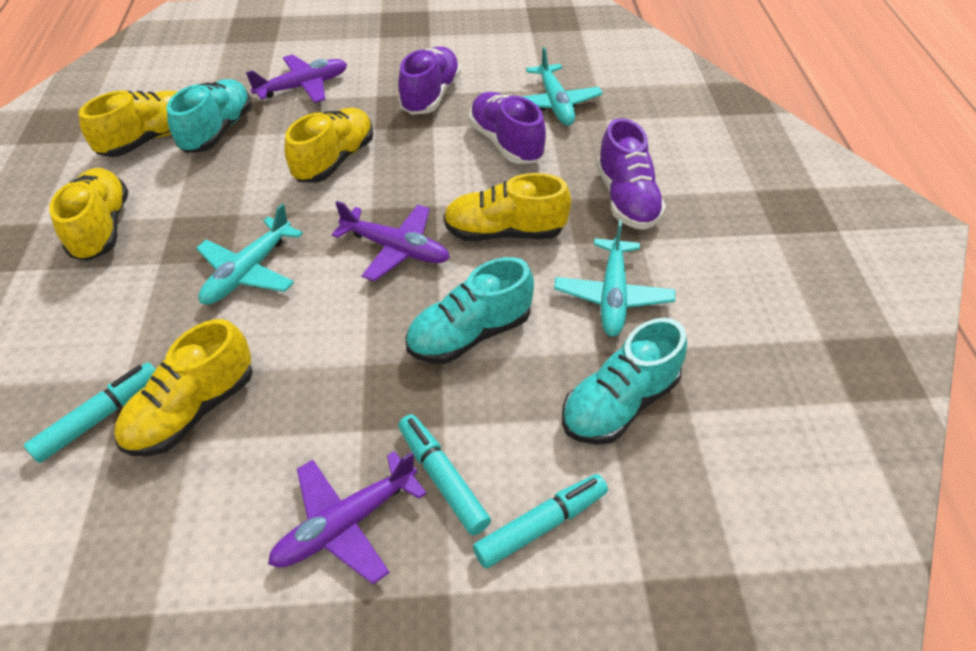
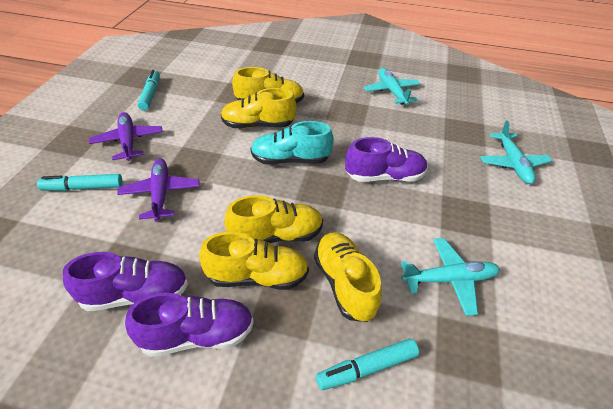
purple plane: [246,55,347,103] [268,451,427,585] [332,201,450,281] = 3 -> [89,112,163,161] [117,159,200,222] = 2
turquoise shoe: [167,79,251,153] [405,257,534,364] [562,318,687,445] = 3 -> [251,121,334,165] = 1

